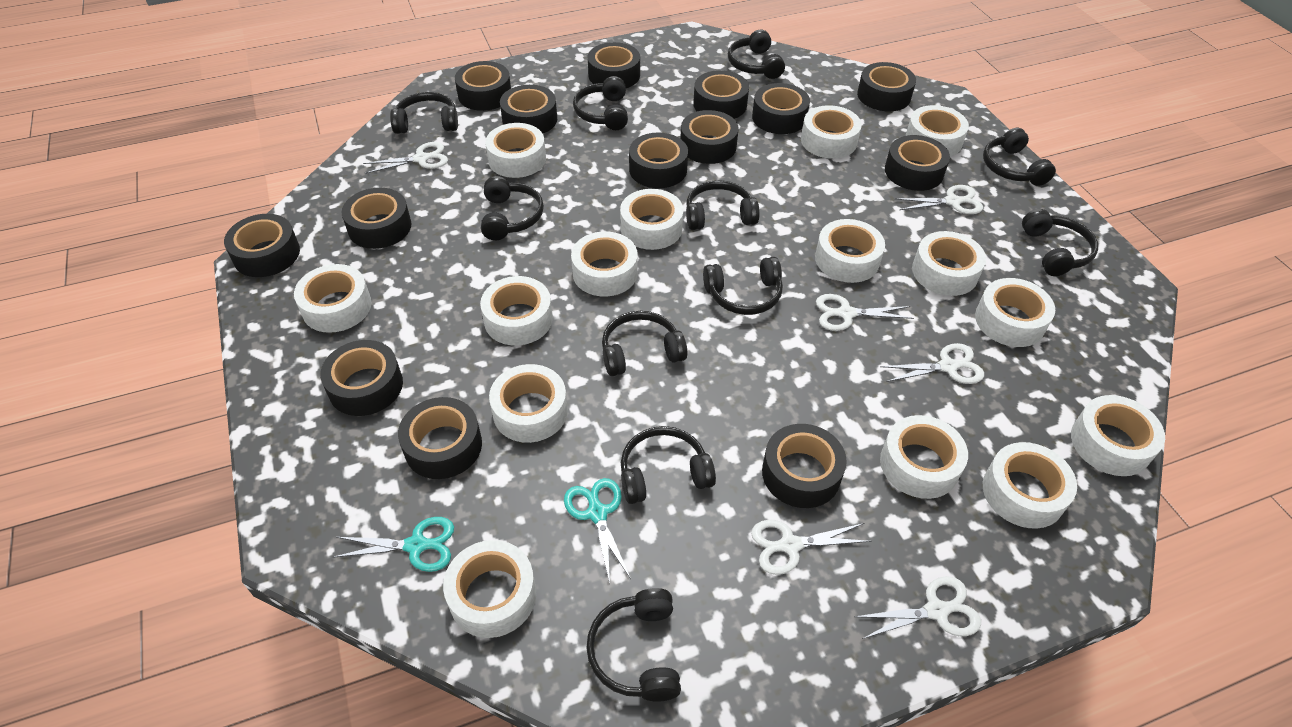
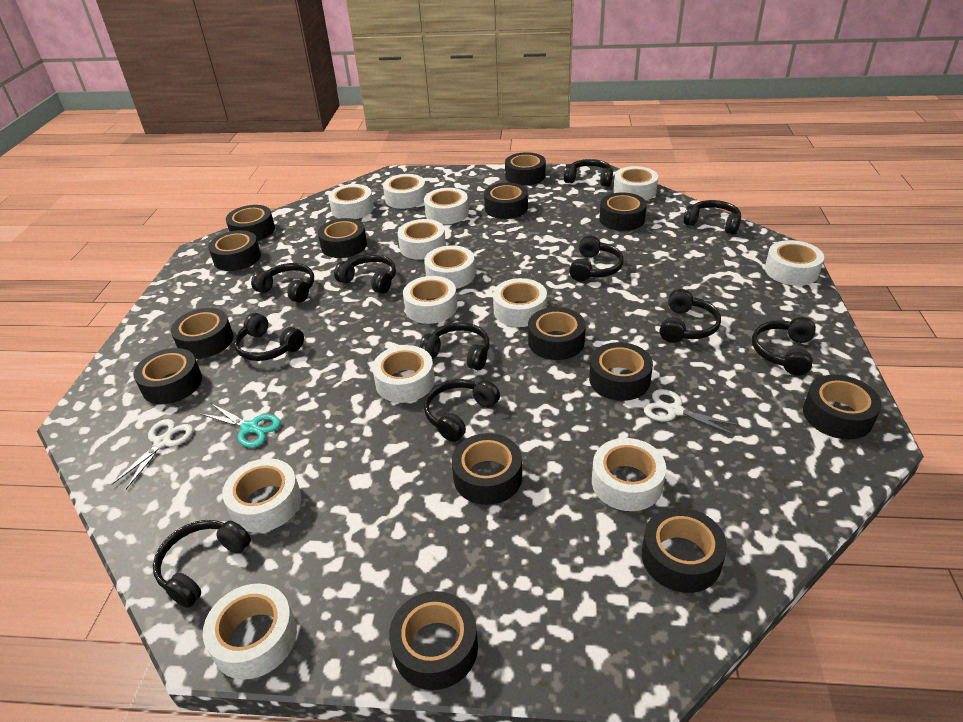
turquoise scissors: [333,517,454,572] [564,478,631,583] = 2 -> [200,403,281,448] = 1
white scissors: [363,142,448,174] [751,520,871,575] [816,294,914,331] [854,576,981,639] [880,343,984,384] [895,185,983,214] = 6 -> [112,419,193,489] [644,389,739,435] = 2
white tape: [294,264,372,333] [443,540,536,638] [480,276,553,346] [485,123,546,178] [489,364,568,443] [571,231,638,297] [620,189,683,250] [801,105,862,159] [815,219,885,283] [880,415,968,499] [906,105,969,157] [912,231,986,296] [975,278,1055,347] [983,442,1077,529] [1071,395,1165,476] = 15 -> [203,584,297,680] [222,458,301,532] [328,184,374,219] [372,345,435,403] [383,174,426,209] [398,219,446,260] [403,276,457,324] [424,188,469,224] [424,245,475,289] [493,278,547,327] [592,438,666,511] [613,166,658,201] [765,240,824,286] = 13

